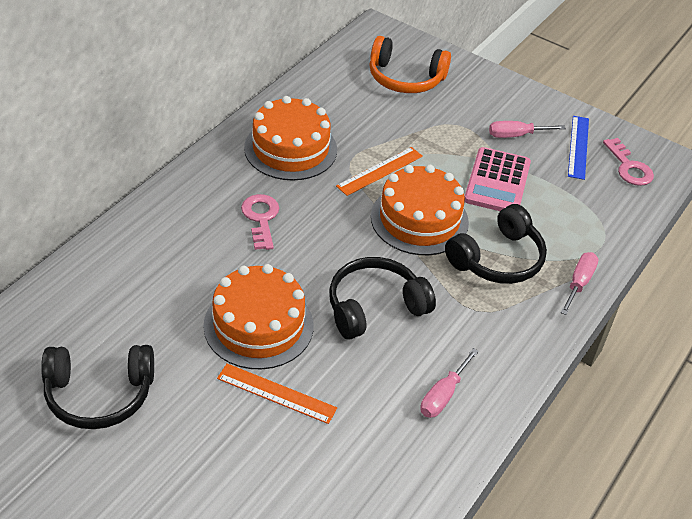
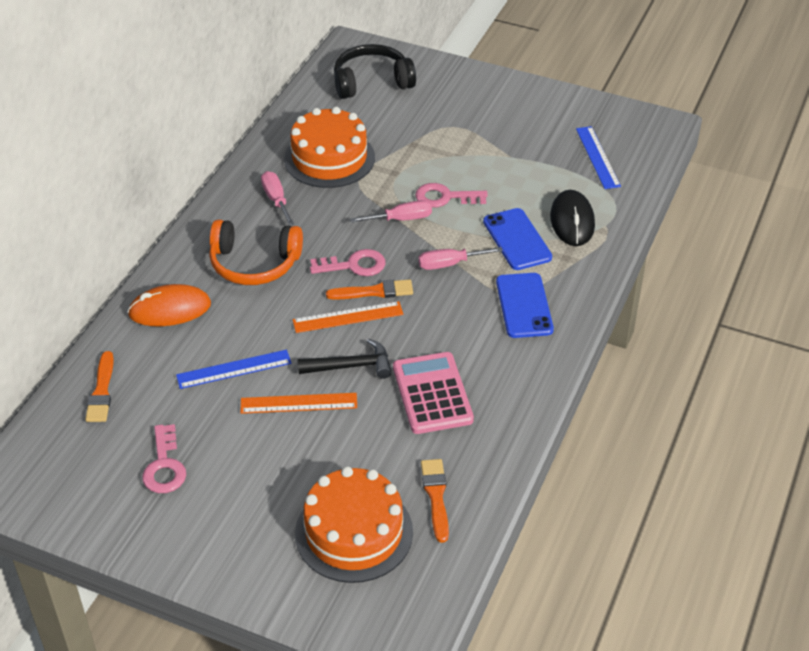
black hammer: none = 0 -> [297,339,392,379] = 1
black headphones: [41,345,154,429] [329,257,436,340] [445,204,547,284] = 3 -> [334,44,416,99] = 1
black mouse: none = 0 -> [550,190,595,246] = 1
blue phone: none = 0 -> [483,208,552,270] [496,273,554,338] = 2
blue ruler: [568,116,589,180] = 1 -> [176,350,291,389] [576,126,621,189] = 2
orange brush: none = 0 -> [85,351,114,422] [326,280,413,300] [421,459,449,543] = 3
orange cake: [203,264,314,369] [244,96,337,180] [371,165,469,255] = 3 -> [284,107,375,188] [295,466,413,583] = 2
orange mouse: none = 0 -> [127,284,211,326] = 1
pink key: [241,194,279,250] [603,138,654,186] = 2 -> [142,424,186,493] [310,249,385,276] [415,183,488,208] = 3

